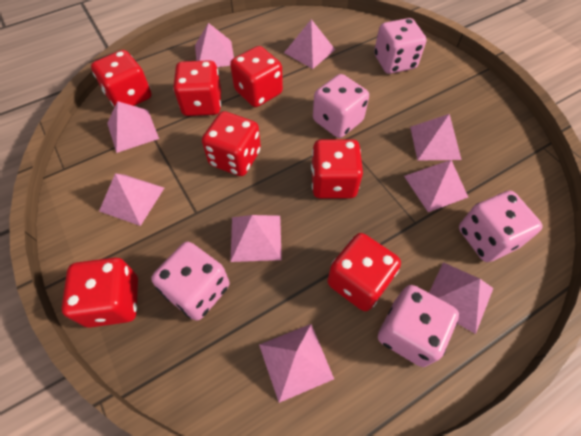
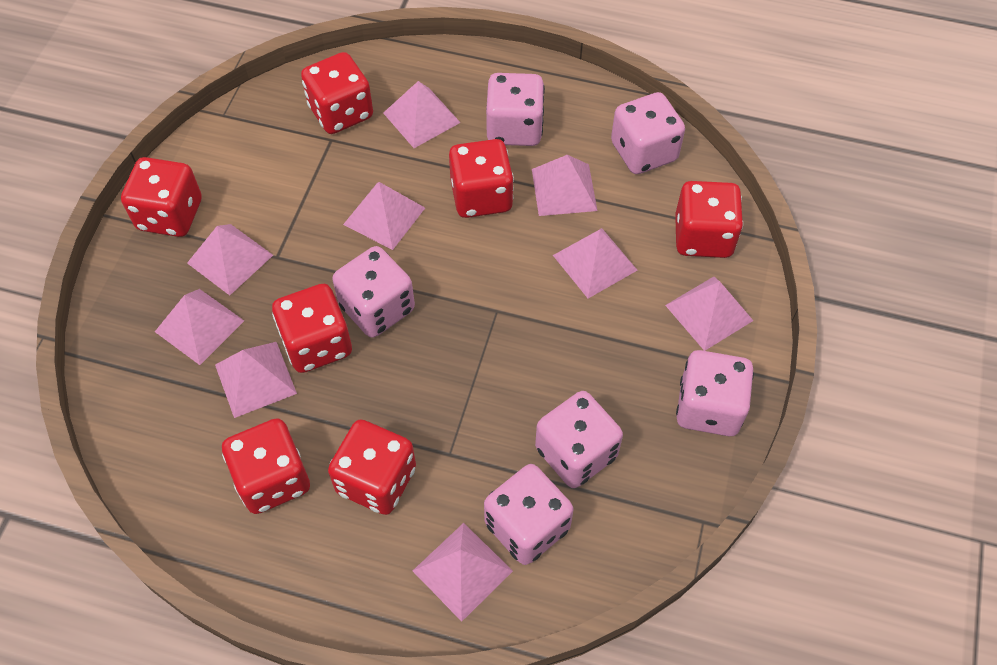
pink dice: [151,242,230,320] [313,74,369,138] [374,18,426,74] [378,285,459,367] [459,191,543,262] = 5 -> [332,246,415,338] [484,464,574,565] [486,73,545,146] [535,391,623,488] [611,92,685,174] [676,350,754,436] = 6

